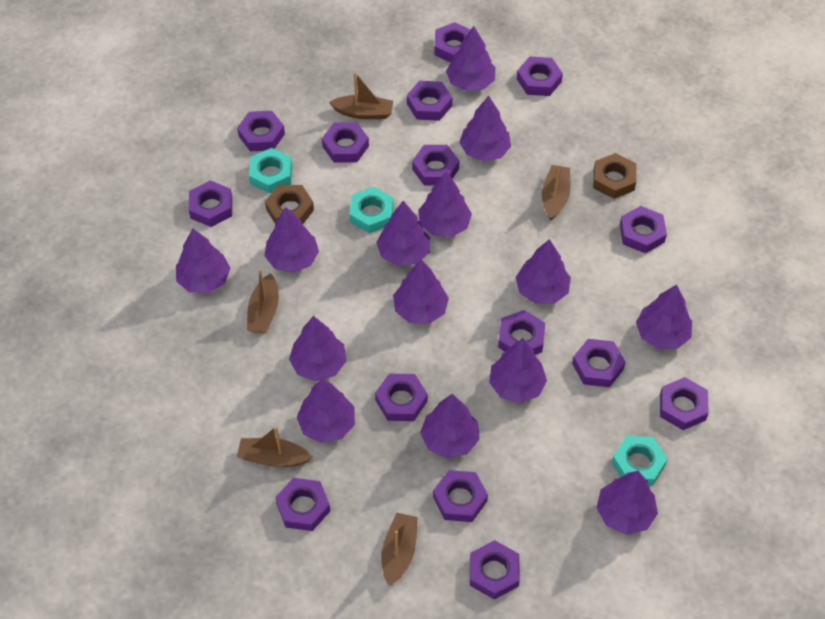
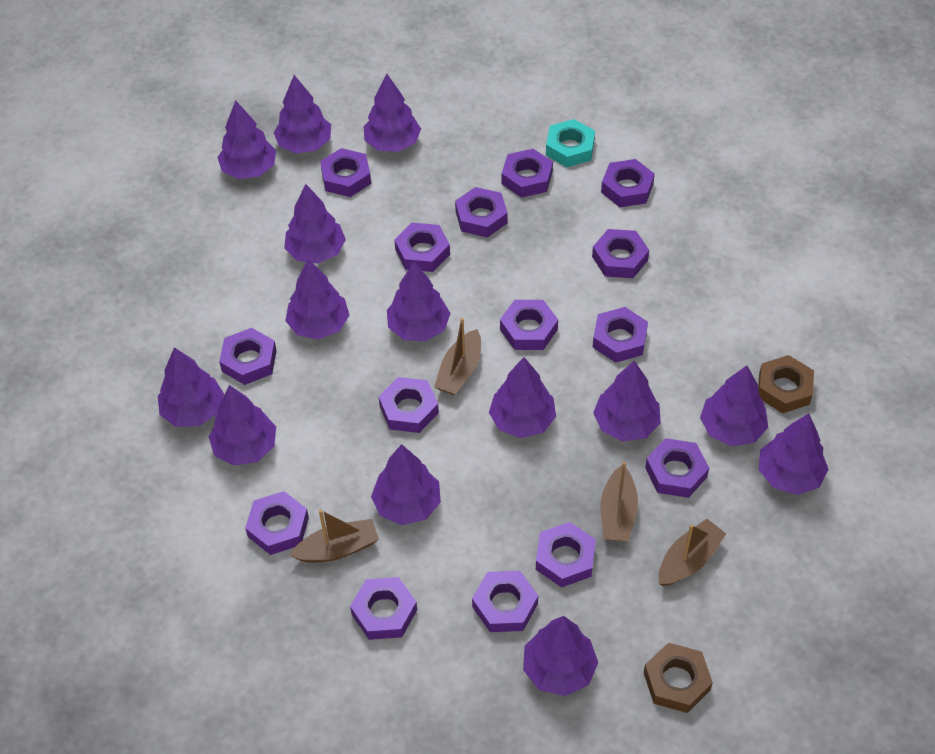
brown boat: [237,426,312,467] [247,269,279,333] [329,72,393,119] [381,513,417,586] [542,164,570,221] = 5 -> [289,510,379,563] [434,318,481,395] [601,461,638,542] [659,519,726,586] = 4
turquoise nut: [249,148,292,193] [349,187,394,234] [612,436,668,486] = 3 -> [546,119,595,167] = 1

